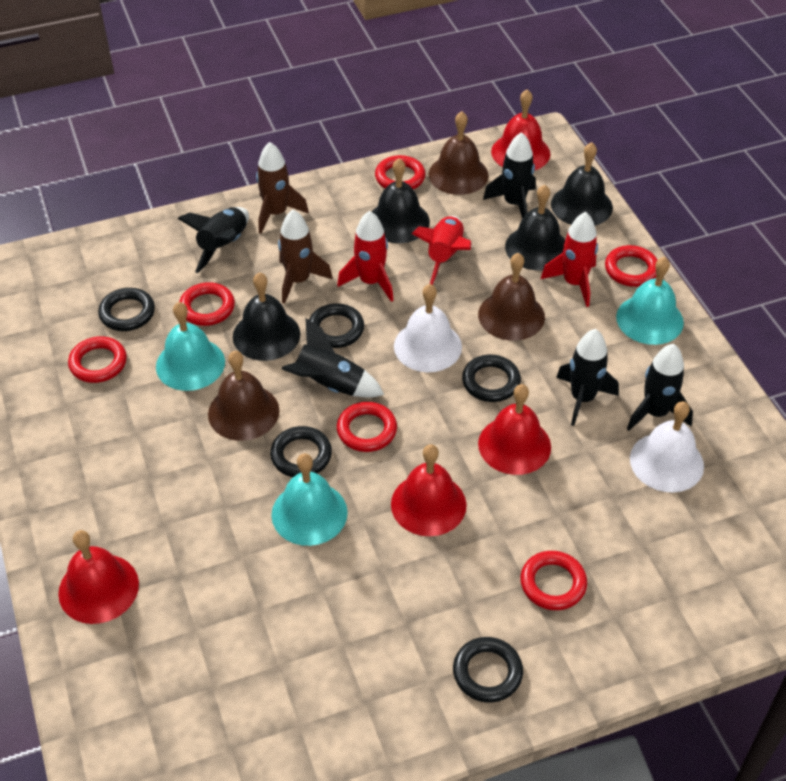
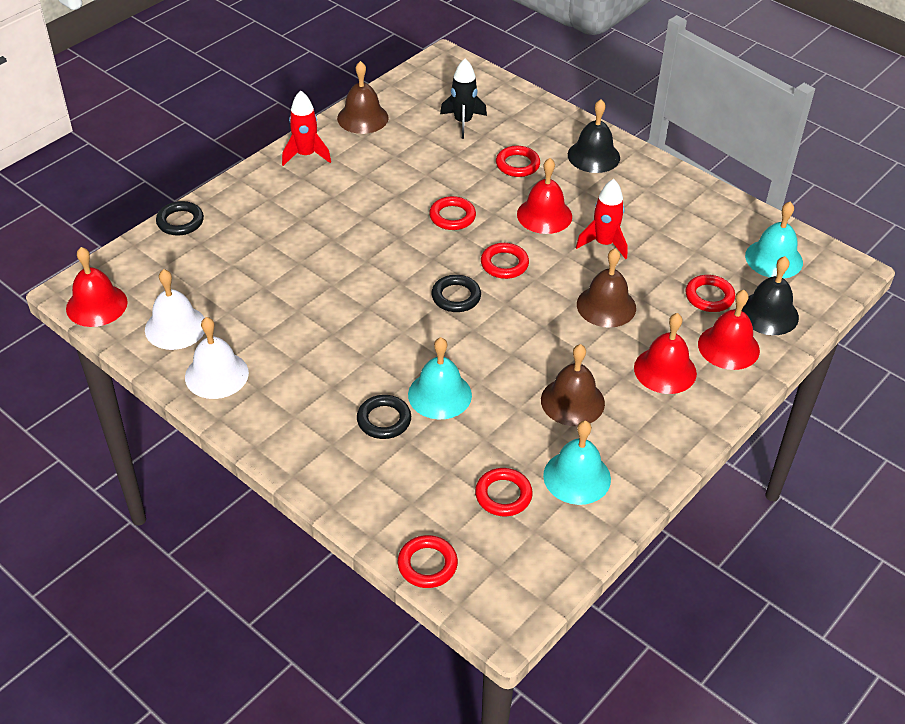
black bell: [233,272,300,361] [372,158,430,243] [505,185,565,271] [551,142,613,226] = 4 -> [568,99,620,173] [742,256,799,335] = 2
black ring: [98,288,155,331] [270,426,332,477] [309,303,364,348] [453,637,523,703] [462,355,521,402] = 5 -> [156,201,204,236] [357,395,411,439] [431,275,481,312] = 3
black rocket: [177,207,249,273] [282,318,384,398] [483,132,536,219] [556,329,619,426] [627,344,693,431] = 5 -> [440,58,487,139] = 1
brown rocket: [256,142,309,234] [278,210,333,304] = 2 -> none = 0
red rocket: [337,211,394,302] [412,216,472,285] [541,212,598,307] = 3 -> [282,91,331,166] [576,179,628,259] = 2

